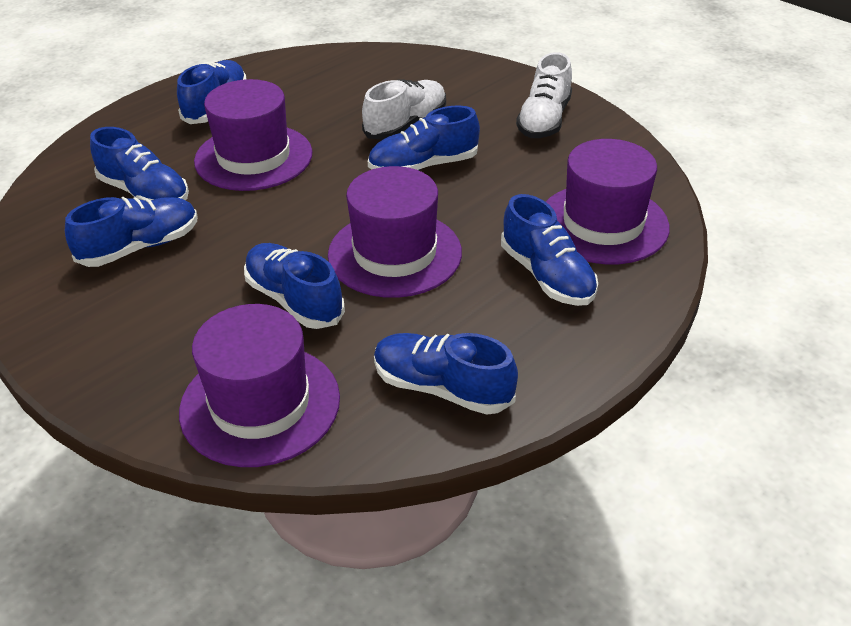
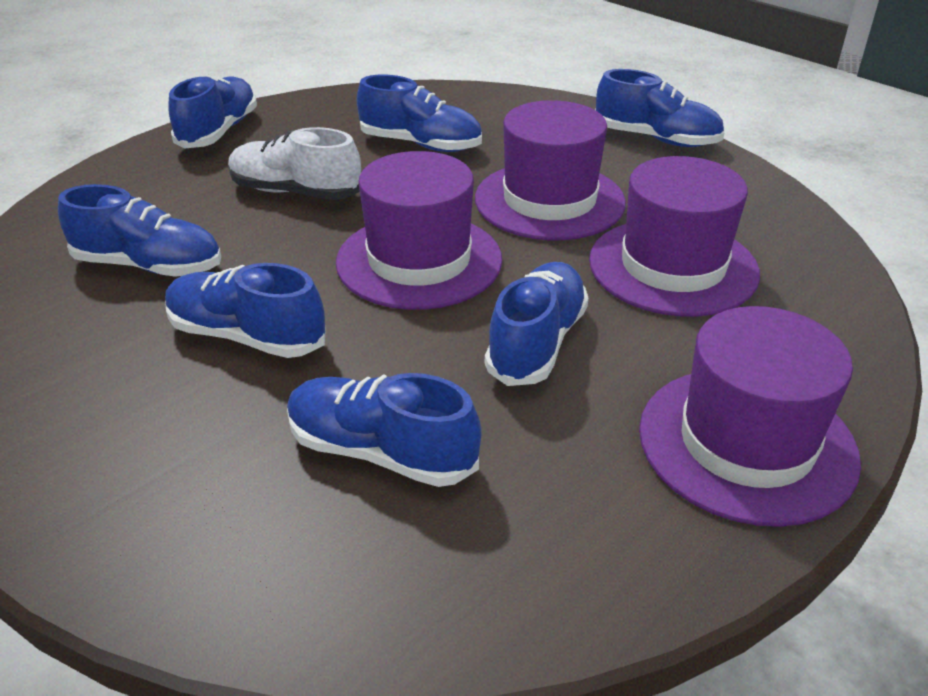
white shoe: [362,79,446,140] [516,52,572,138] = 2 -> [228,127,361,200] = 1

